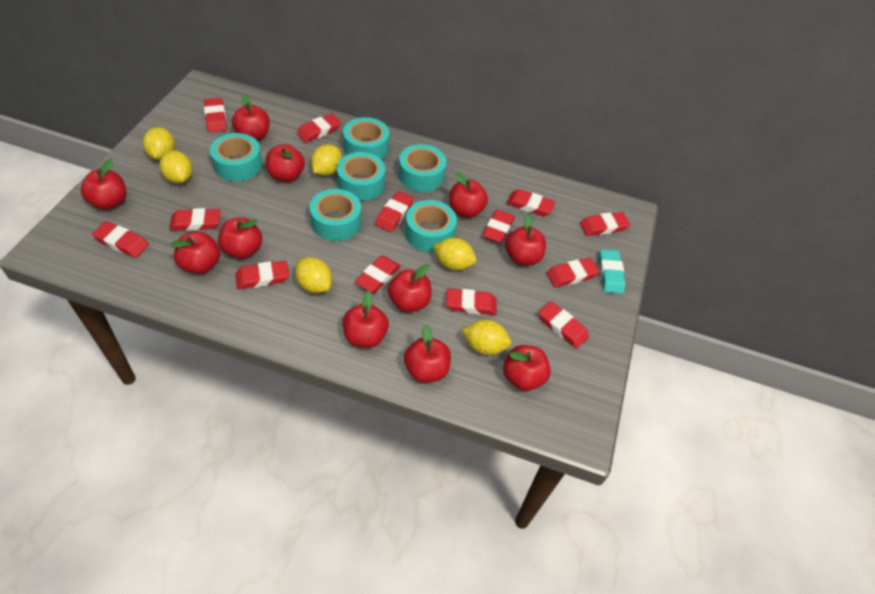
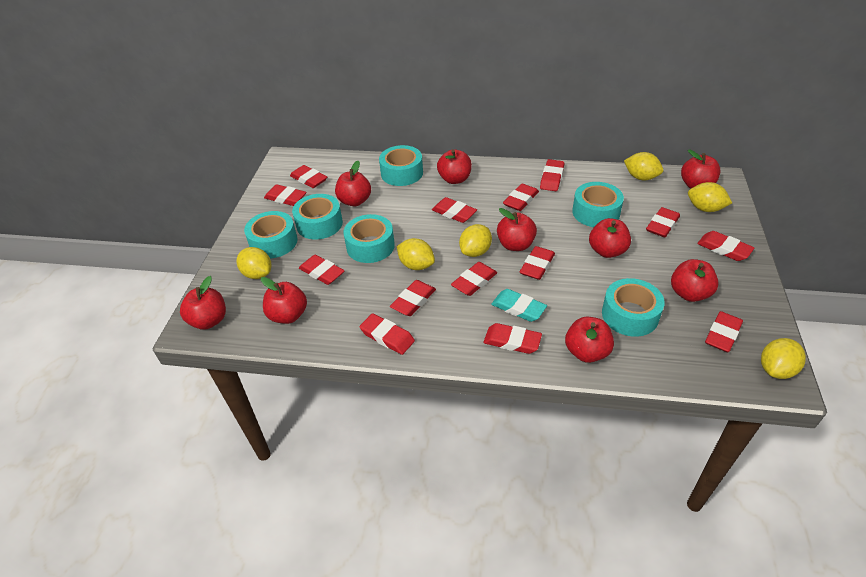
red apple: [81,159,126,210] [170,231,220,274] [218,217,262,259] [232,93,270,141] [266,144,305,182] [343,291,389,348] [388,264,432,312] [404,324,451,383] [449,172,488,218] [503,345,551,391] [505,214,546,265] = 11 -> [180,276,226,330] [261,277,307,324] [335,161,371,207] [437,149,472,184] [497,208,537,251] [565,317,614,363] [589,218,631,258] [671,259,719,302] [681,149,720,189] = 9
red eraser: [92,221,149,258] [169,208,221,231] [204,98,227,132] [235,261,289,289] [297,113,341,143] [355,255,401,293] [375,191,414,232] [446,289,497,315] [482,209,515,243] [506,189,555,216] [538,301,589,349] [546,258,600,288] [580,212,630,236] = 13 -> [264,184,306,206] [290,165,327,188] [299,255,345,285] [359,313,415,355] [390,280,436,316] [432,197,477,223] [451,262,497,296] [484,323,542,354] [503,184,539,211] [520,246,555,280] [540,159,564,191] [646,207,680,237] [697,231,754,261] [705,311,743,352] = 14

